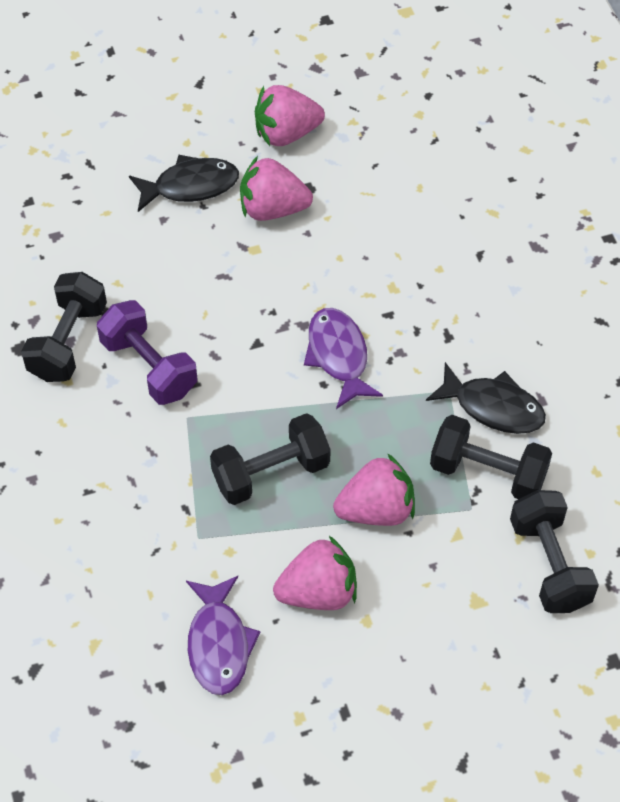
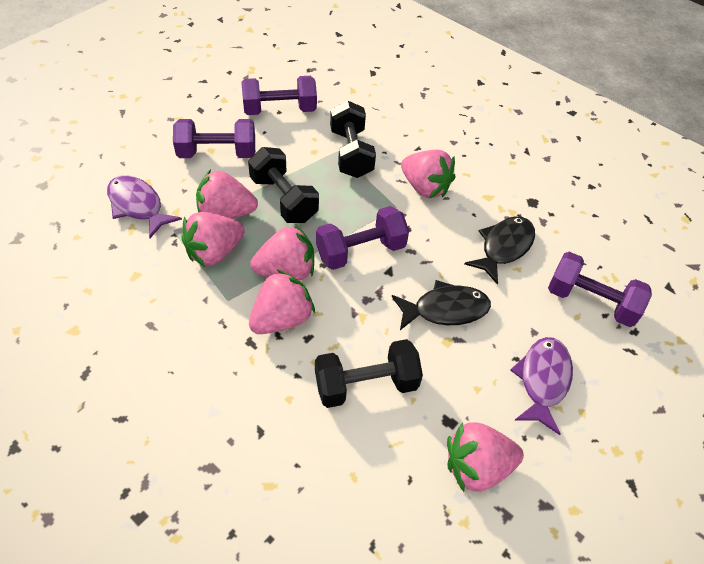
black dumbbell: [21,272,107,382] [210,413,330,505] [430,415,552,499] [510,490,599,613] = 4 -> [248,147,319,223] [315,339,423,408] [330,101,376,178] = 3
pink strawberry: [240,156,313,221] [255,85,325,146] [273,536,357,610] [333,453,415,526] = 4 -> [181,212,244,267] [196,169,258,219] [249,269,315,334] [250,224,314,281] [401,150,456,198] [447,422,524,492] = 6
purple dumbbell: [97,300,197,405] = 1 -> [173,119,255,158] [241,76,317,115] [316,206,409,270] [548,252,652,327] = 4

